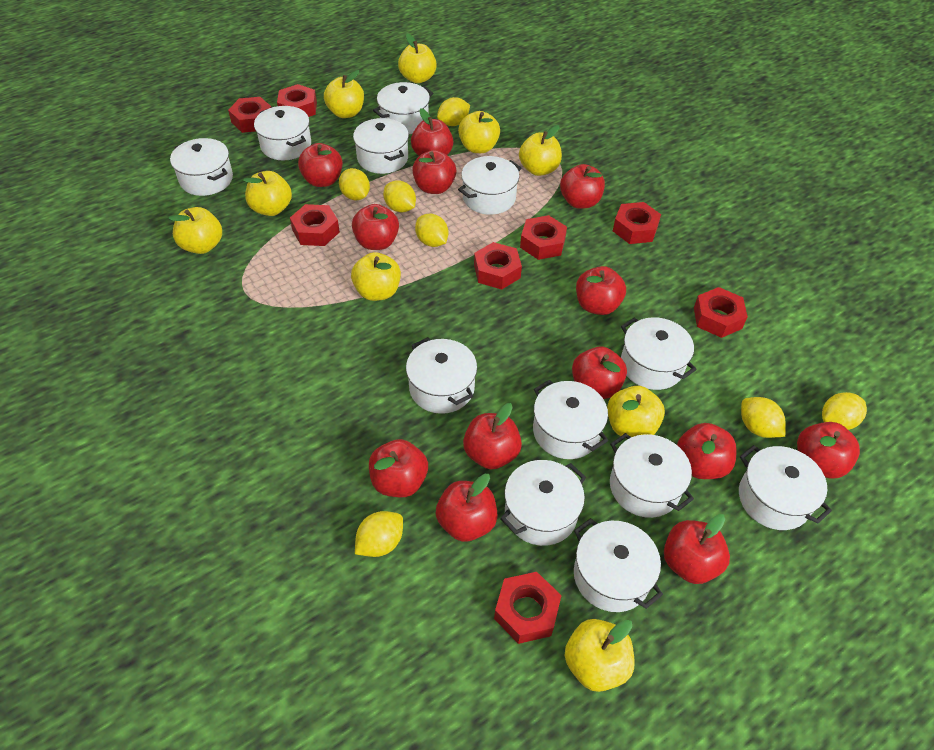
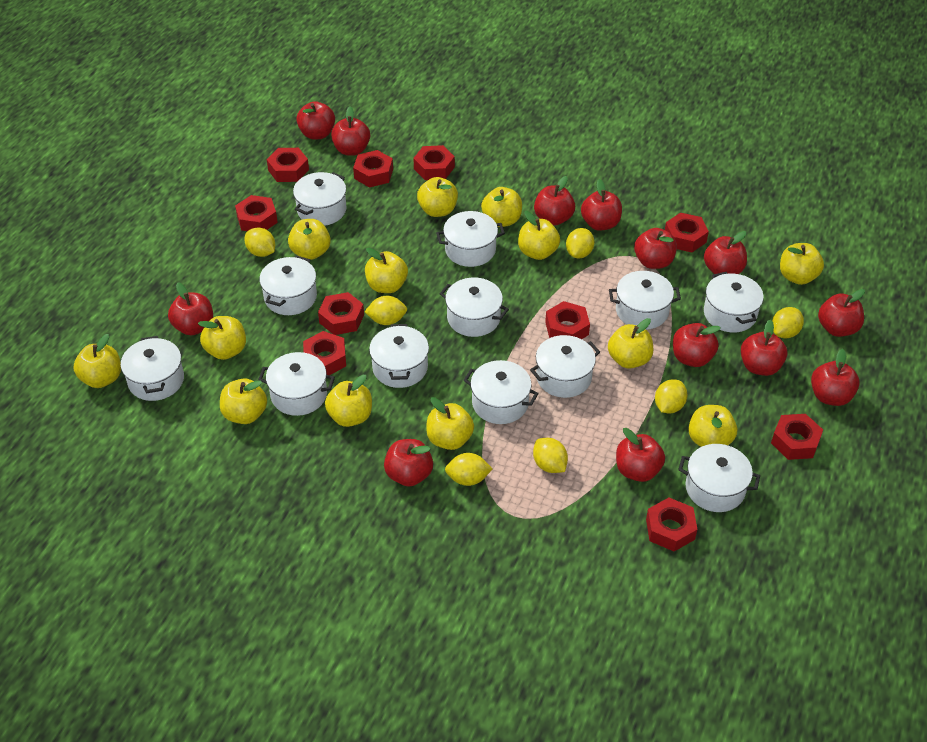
red nut: [228,97,271,133] [277,84,317,117] [290,204,340,246] [474,242,522,289] [494,572,562,644] [520,215,567,260] [613,202,661,244] [694,287,748,338] = 8 -> [235,195,278,231] [267,148,309,182] [303,331,346,375] [318,292,364,335] [353,150,393,188] [413,145,455,180] [545,301,590,339] [646,498,698,551] [665,212,709,252] [771,414,823,460] = 10
yellow apple: [168,207,222,254] [243,171,292,216] [324,70,364,118] [351,252,401,301] [398,33,437,83] [458,111,500,153] [519,125,562,176] [564,619,634,692] [607,386,665,437] = 9 -> [73,334,121,388] [198,316,246,360] [220,378,267,424] [288,219,331,260] [325,375,372,427] [365,248,408,293] [417,177,458,217] [426,397,474,450] [481,187,522,227] [518,211,560,260] [608,318,653,369] [688,405,737,447] [780,243,824,285] = 13

